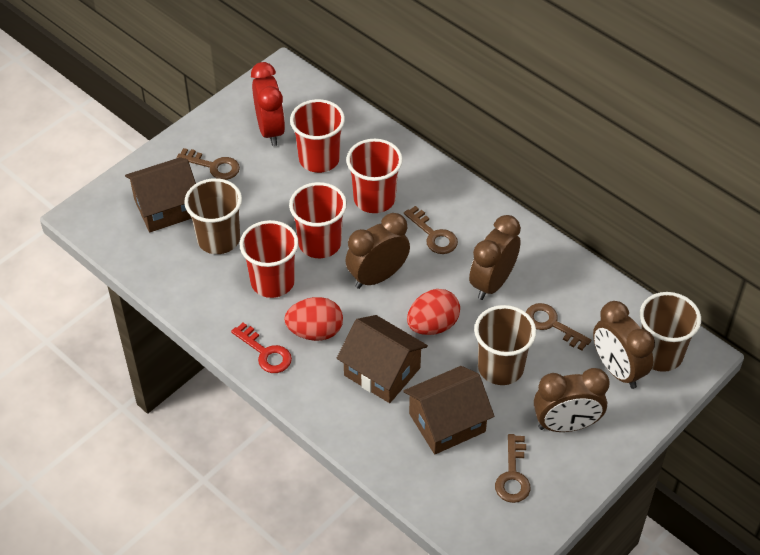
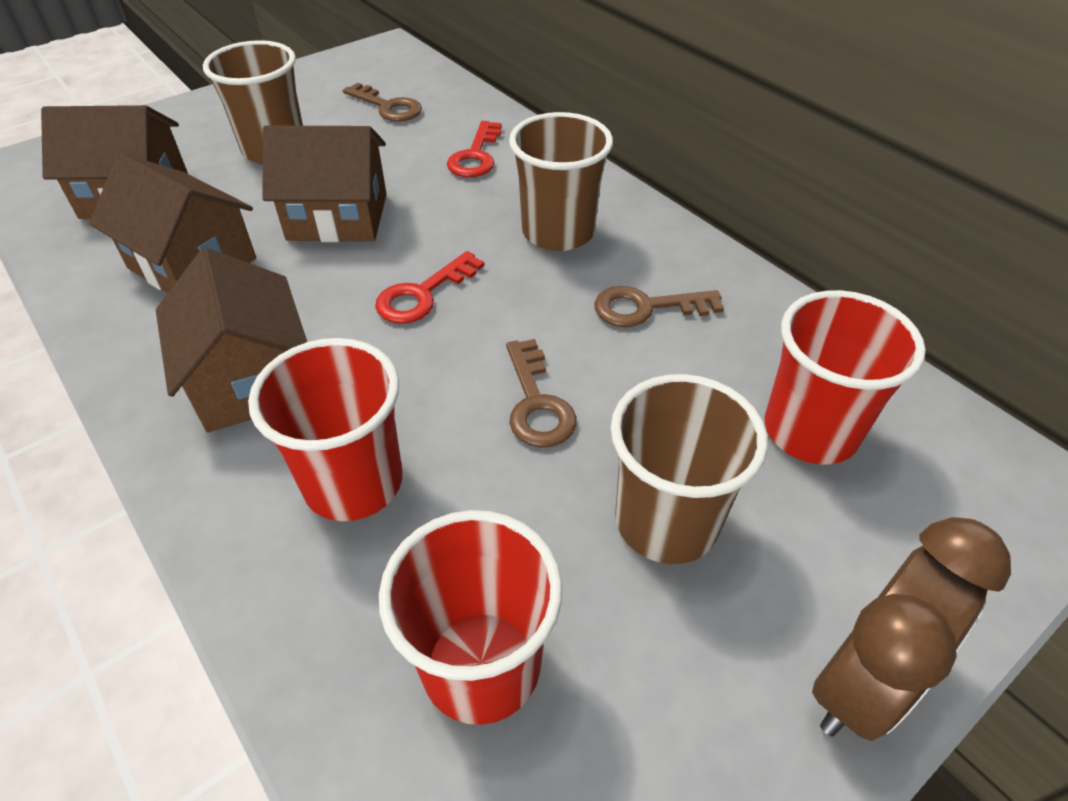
brown clock: [345,213,410,289] [469,215,521,300] [534,368,610,432] [593,301,655,389] = 4 -> [812,517,1011,741] = 1
brown house: [125,157,196,232] [337,315,428,403] [403,366,494,454] = 3 -> [41,105,188,219] [89,153,256,293] [156,248,307,433] [263,125,387,242] = 4
brown key: [176,148,240,180] [404,206,458,254] [495,434,530,503] [526,303,591,351] = 4 -> [343,83,422,122] [506,339,577,448] [594,286,724,327] = 3
red clock: [251,62,285,146] = 1 -> none = 0
red cup: [239,220,299,298] [289,182,347,258] [290,99,345,173] [346,139,403,213] = 4 -> [248,338,403,521] [379,510,563,725] [765,290,926,465] = 3
red egg: [284,297,343,341] [407,289,460,335] = 2 -> none = 0
red key: [231,323,292,373] = 1 -> [375,251,485,324] [447,121,502,177] = 2

